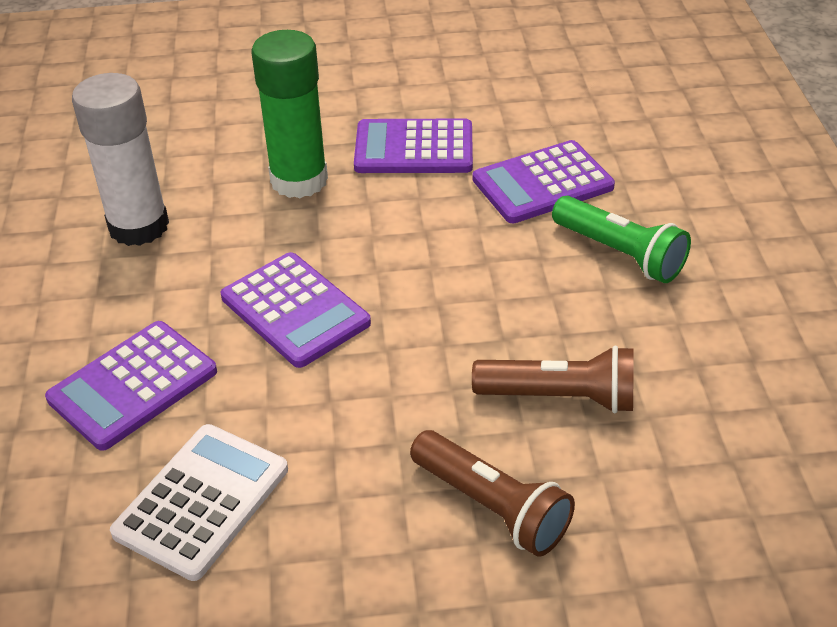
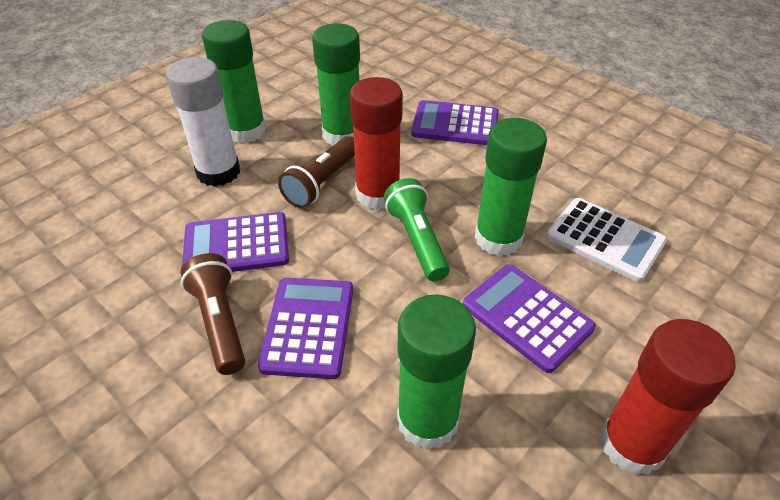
green glue stick: [252,30,328,198] = 1 -> [202,20,266,143] [312,23,360,146] [397,295,476,450] [475,118,547,256] = 4
red glue stick: none = 0 -> [350,77,403,210] [600,319,735,475] = 2

